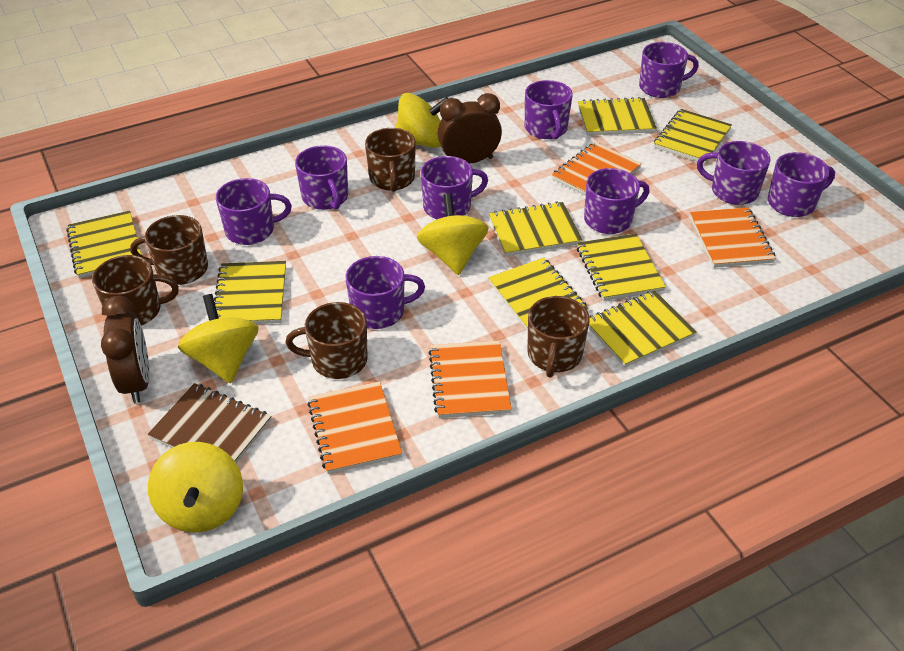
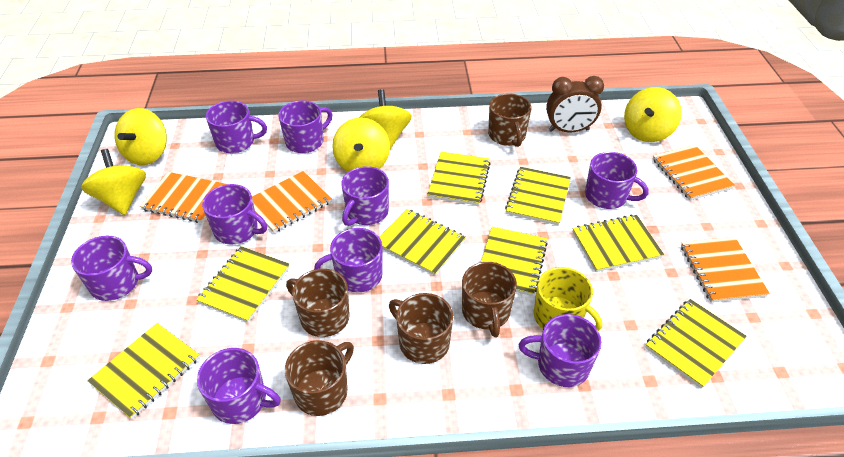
brown clock: [101,296,149,403] [438,93,502,164] = 2 -> [546,76,604,133] = 1
brown notebook: [148,383,271,463] = 1 -> none = 0
yellow mug: none = 0 -> [534,267,602,331] = 1
yellow spinning top: [148,442,243,532] [178,294,259,383] [396,93,448,148] [417,194,489,275] = 4 -> [81,149,146,215] [114,108,167,165] [332,117,390,172] [359,89,412,149] [624,87,682,142] = 5

